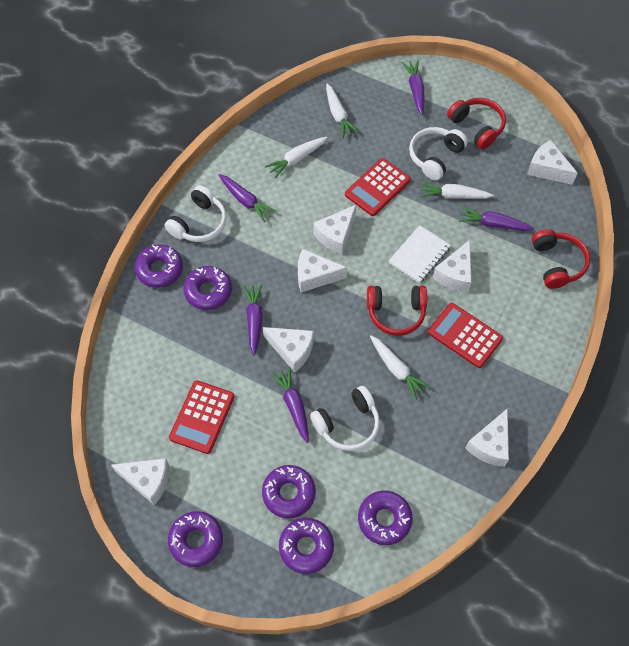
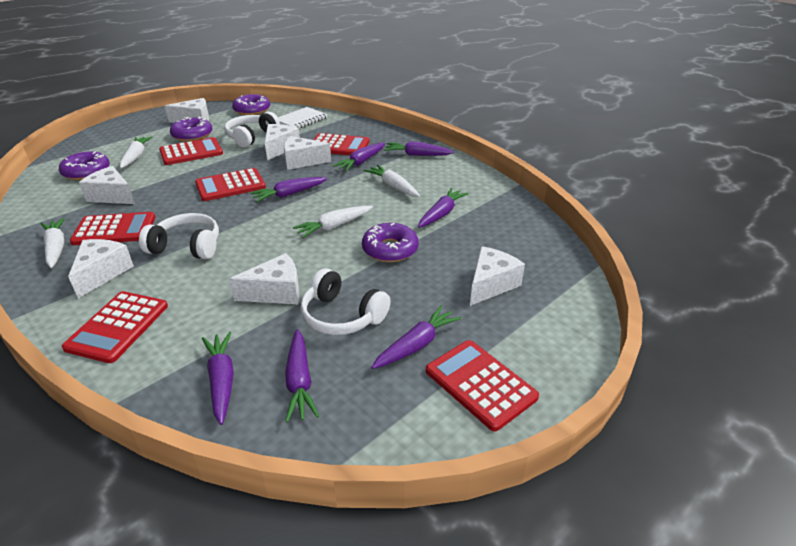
purple carrot: [219,174,277,222] [243,284,263,355] [271,366,309,443] [402,60,424,115] [459,206,534,231] = 5 -> [202,332,234,425] [250,177,327,202] [285,329,319,423] [333,143,385,171] [371,305,461,369] [384,141,454,156] [418,188,469,228] = 7
purple donut: [135,244,183,288] [168,511,223,567] [183,266,232,310] [262,465,316,518] [279,518,334,574] [358,490,413,545] = 6 -> [59,152,110,180] [170,116,212,142] [232,94,270,115] [362,223,419,262] = 4
red calculator: [169,380,235,454] [345,158,411,216] [428,303,503,368] = 3 -> [62,291,168,363] [70,212,155,245] [159,137,223,165] [195,168,266,201] [313,133,369,155] [426,340,539,432] = 6
red headphones: [367,286,427,336] [447,98,506,150] [532,229,590,289] = 3 -> none = 0

